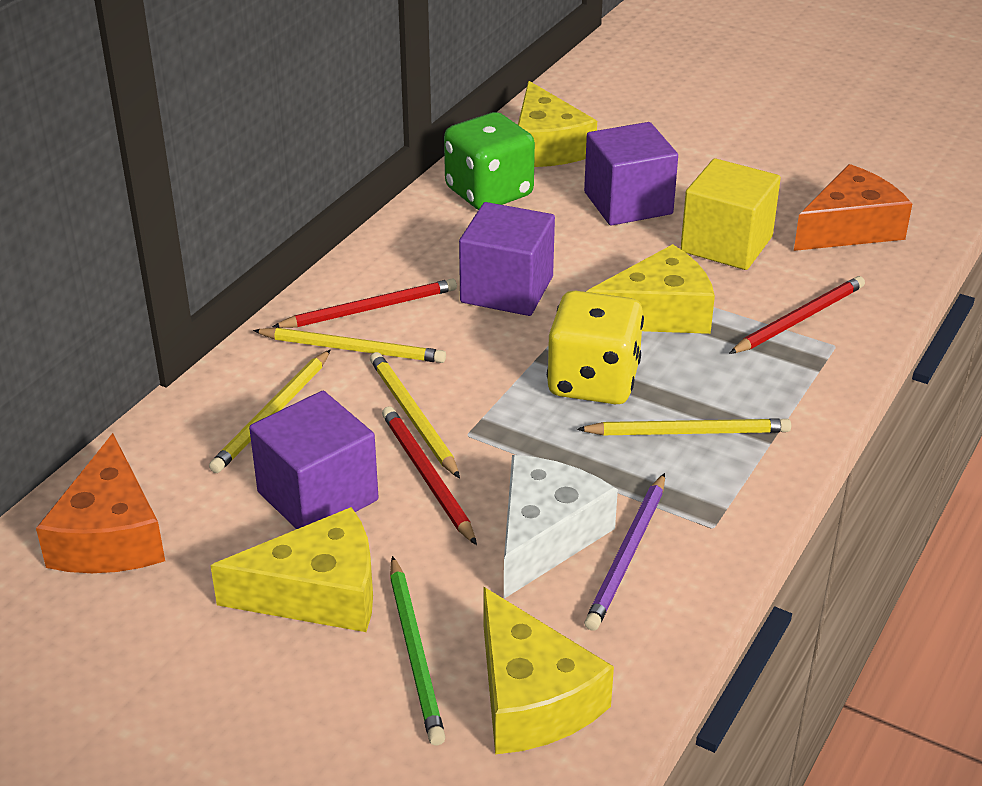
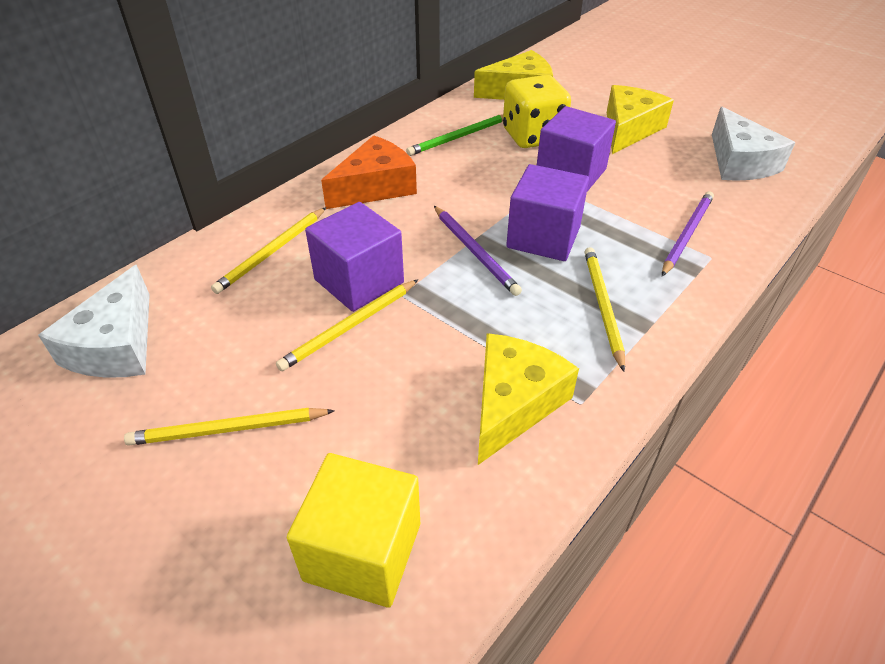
green dice: [444,112,535,210] = 1 -> none = 0
orange cheese: [36,433,165,573] [794,164,912,251] = 2 -> [321,135,417,209] = 1
purple pencil: [584,473,665,631] = 1 -> [434,206,522,296] [662,191,714,276] = 2
red pencil: [272,278,457,328] [382,406,477,545] [729,276,865,354] = 3 -> none = 0
white cheese: [504,455,618,599] = 1 -> [38,265,150,378] [712,107,795,181] = 2
yellow cheese: [210,507,373,632] [483,587,614,754] [518,81,597,167] [586,244,715,334] = 4 -> [474,50,553,100] [478,333,579,465] [607,85,674,154] = 3

